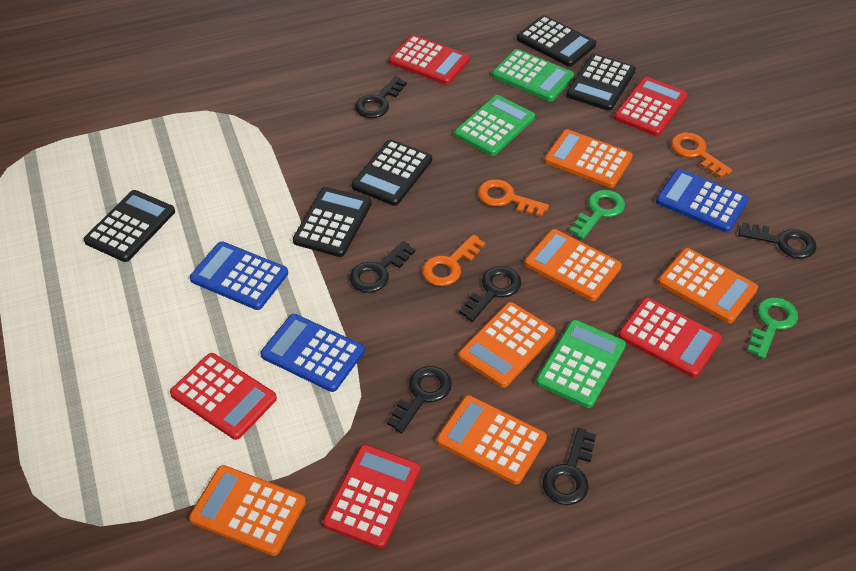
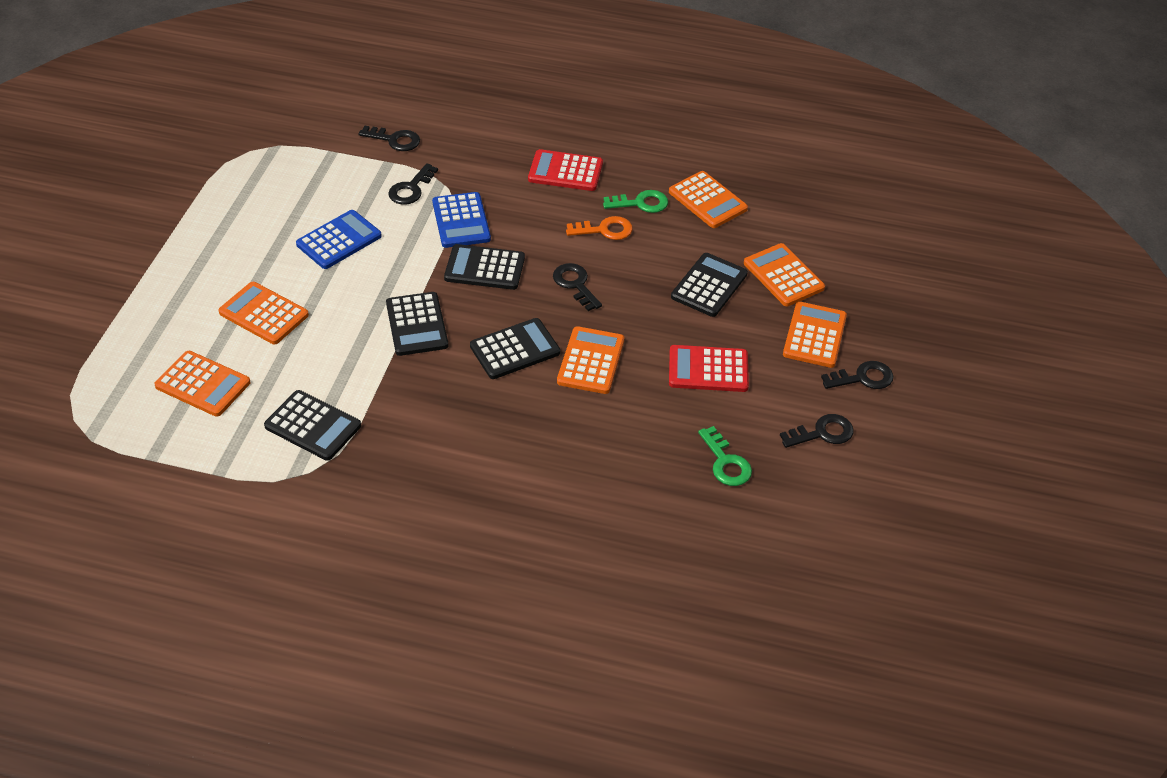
black key: [350,241,415,293] [355,76,407,118] [387,366,452,434] [459,266,521,322] [543,428,596,505] [739,222,817,259] = 6 -> [359,126,420,151] [388,163,438,205] [553,263,602,311] [780,414,854,448] [821,361,894,389] = 5
blue calculator: [190,241,288,310] [261,314,365,392] [656,169,748,232] = 3 -> [296,210,382,269] [432,192,491,248] = 2
green calculator: [454,95,535,156] [492,49,574,102] [536,320,626,408] = 3 -> none = 0
orange key: [422,234,485,286] [478,179,549,217] [671,132,732,178] = 3 -> [566,216,633,240] = 1
red calculator: [170,353,277,440] [323,444,420,549] [389,35,470,85] [614,77,688,136] [618,298,722,378] = 5 -> [528,149,603,191] [669,345,749,392] = 2

